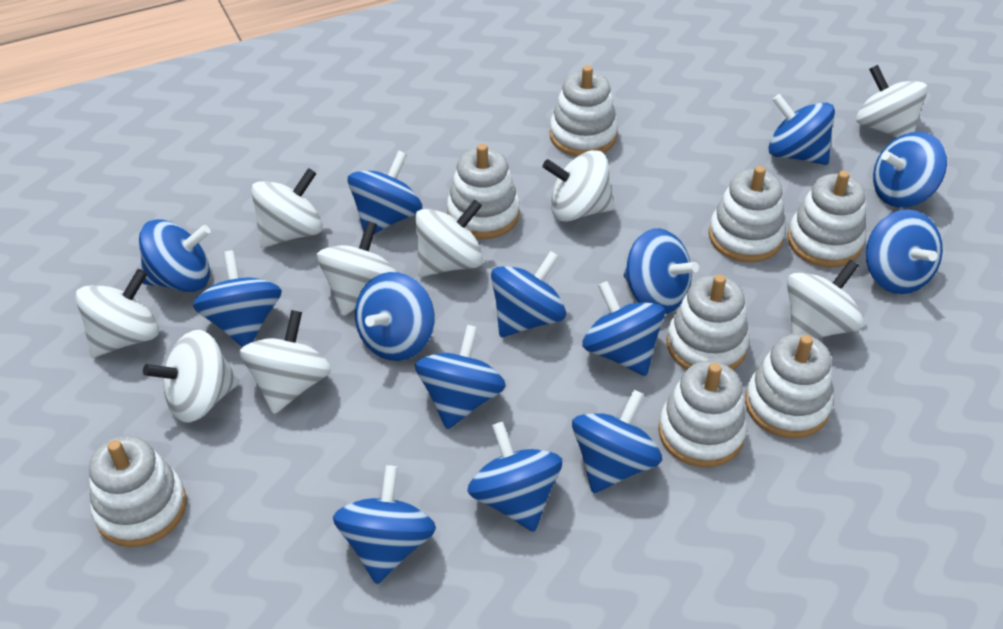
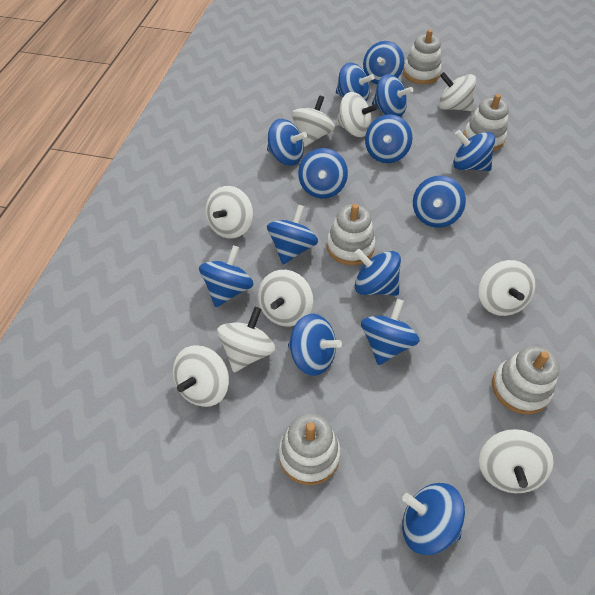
white stacking toy: [89,436,187,547] [447,144,520,239] [550,65,618,156] [658,361,747,467] [666,274,750,370] [709,166,786,263] [745,334,833,439] [788,171,866,268] = 8 -> [278,413,341,485] [327,204,376,265] [403,30,442,84] [463,94,509,151] [492,346,560,414] = 5

